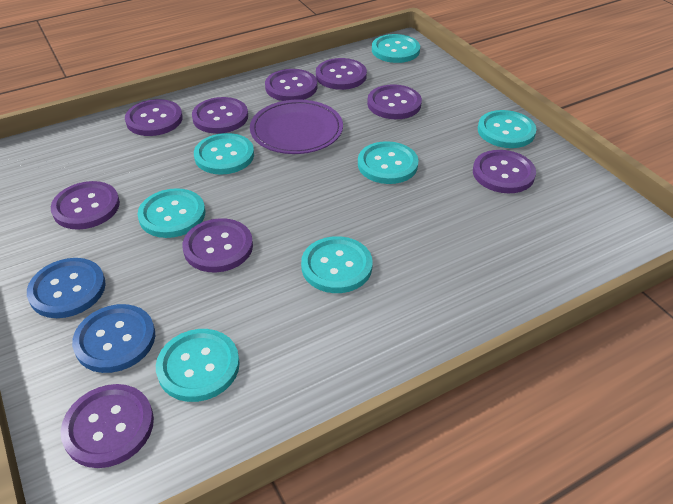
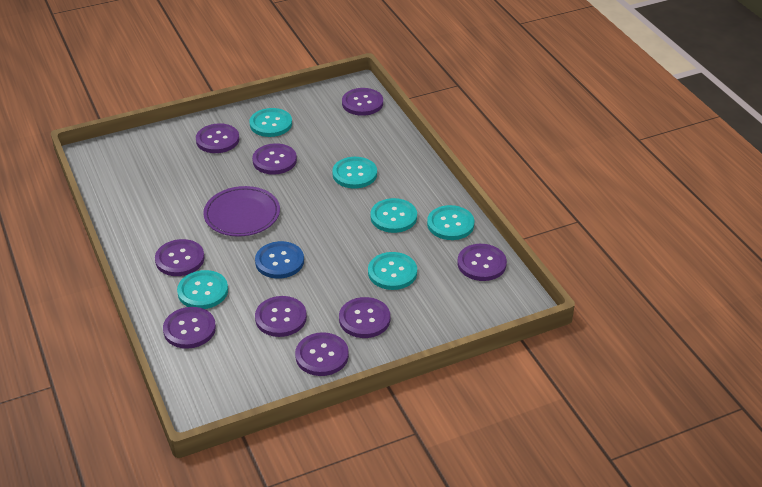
blue button: [27,258,106,318] [72,304,155,373] = 2 -> [255,241,304,279] = 1
turquoise button: [137,188,205,238] [156,329,240,402] [194,133,254,175] [301,236,373,293] [358,141,419,184] [372,34,420,63] [478,110,536,148] = 7 -> [177,270,228,309] [250,108,292,137] [332,157,377,188] [368,252,417,290] [370,198,417,233] [427,205,474,240] = 6

